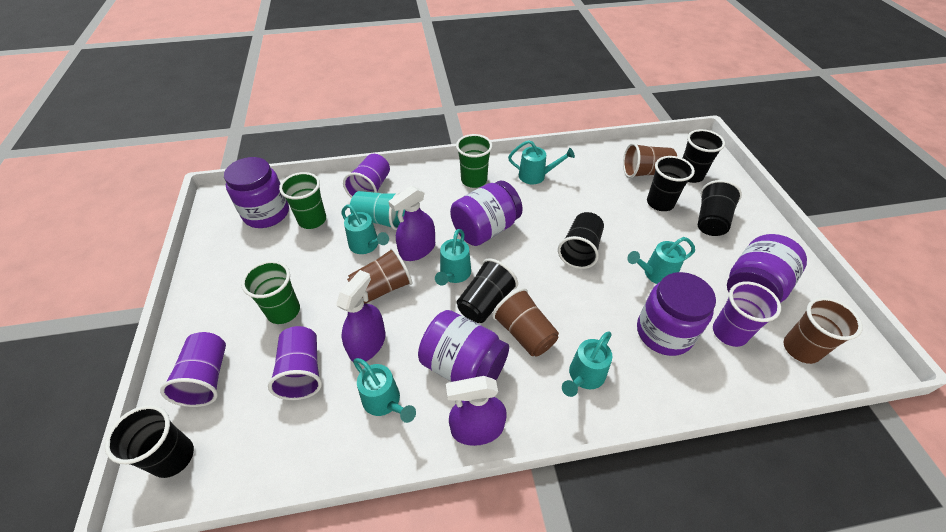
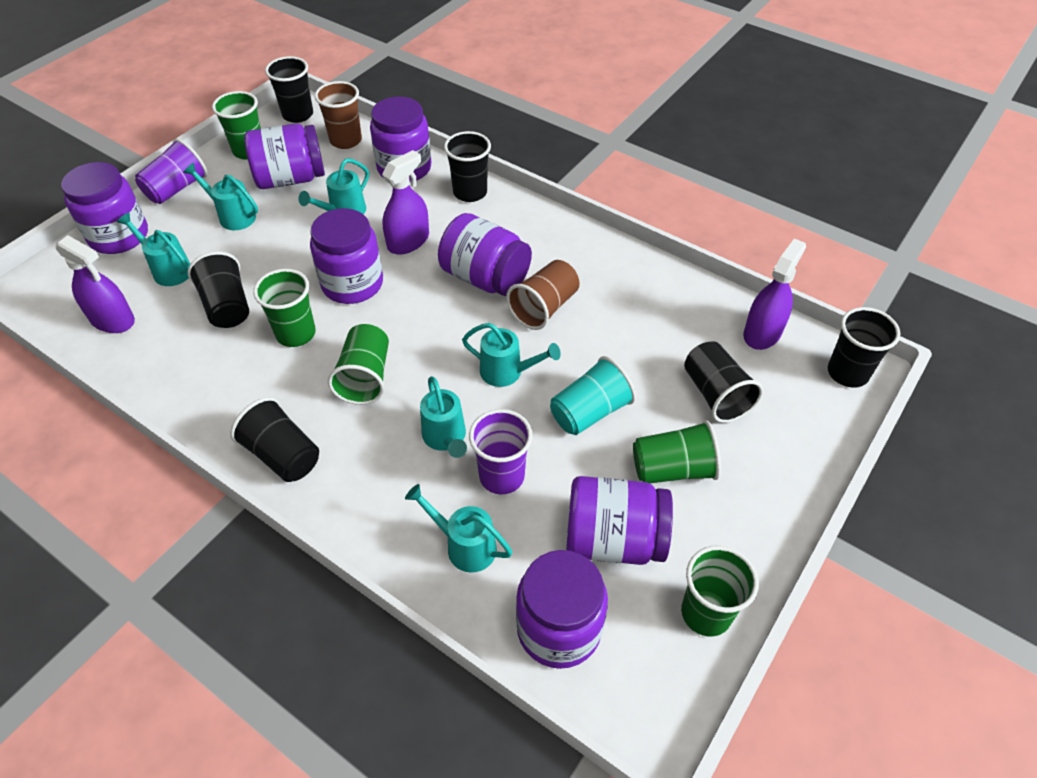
brown cup: [347,247,412,303] [492,288,559,357] [623,143,677,178] [784,297,863,364] = 4 -> [315,81,362,149] [506,260,580,330] = 2
green cup: [241,260,300,324] [279,172,326,229] [456,134,493,188] = 3 -> [212,91,261,160] [253,269,316,347] [328,324,389,405] [633,420,721,483] [681,545,759,637] = 5
purple cup: [160,332,226,407] [268,326,322,400] [343,154,390,198] [713,281,781,347] = 4 -> [135,139,208,204] [469,409,533,494] = 2
purple jar: [224,157,289,228] [418,310,509,382] [450,181,523,246] [637,272,716,356] [727,234,807,303] = 5 -> [61,162,148,254] [244,123,325,189] [310,208,383,304] [370,97,431,183] [438,213,532,296] [516,550,608,669] [566,476,673,565] = 7

